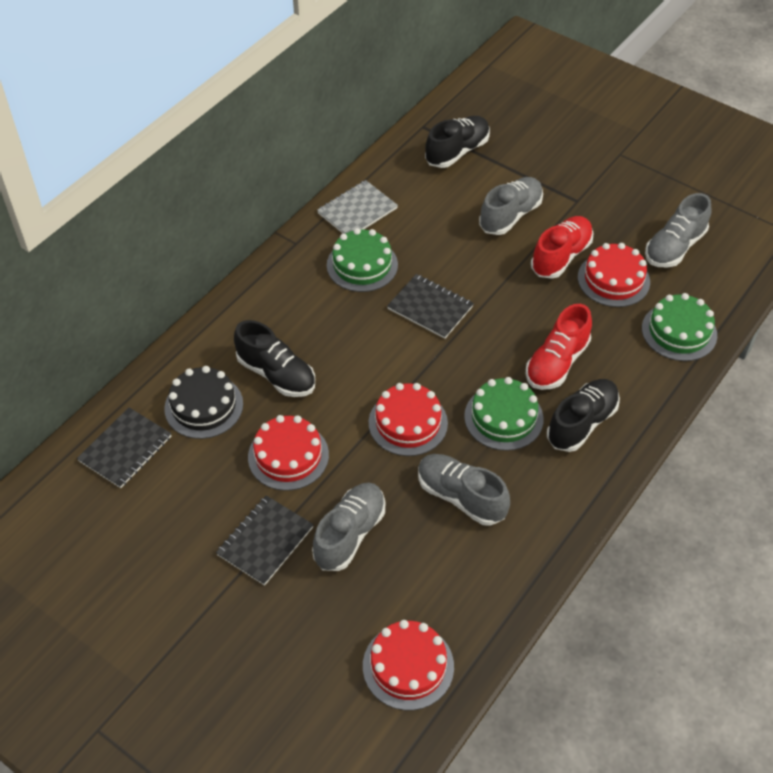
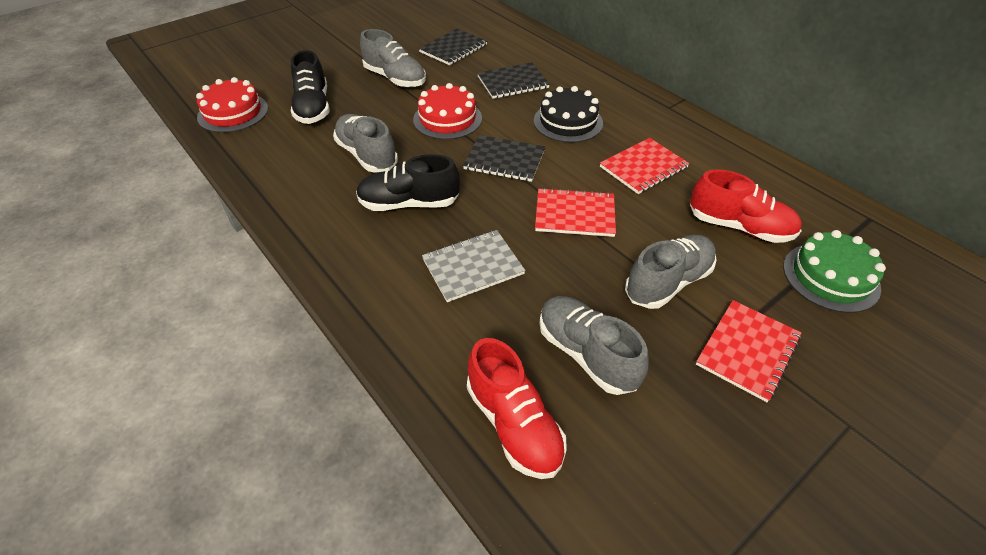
black shoe: [234,320,315,397] [425,116,490,168] [547,379,620,452] = 3 -> [291,50,330,124] [356,154,460,211] = 2
green cake: [327,228,398,292] [464,377,543,451] [642,293,717,361] = 3 -> [783,230,886,313] = 1
red cake: [248,415,329,491] [363,620,454,710] [369,383,448,456] [578,243,650,307] = 4 -> [196,77,268,133] [413,83,482,140] = 2
red notebook: none = 0 -> [535,188,616,237] [600,138,689,194] [696,300,801,402] = 3

